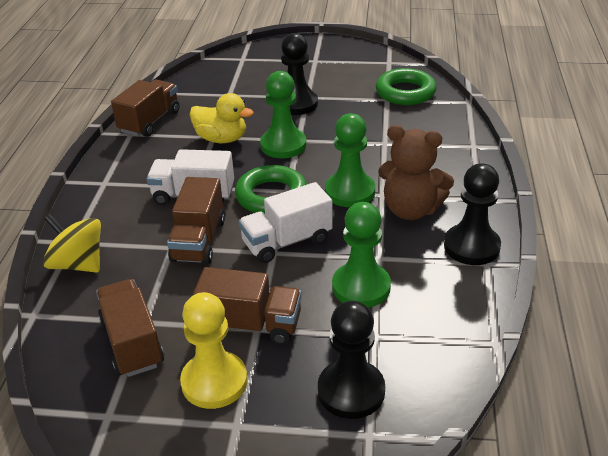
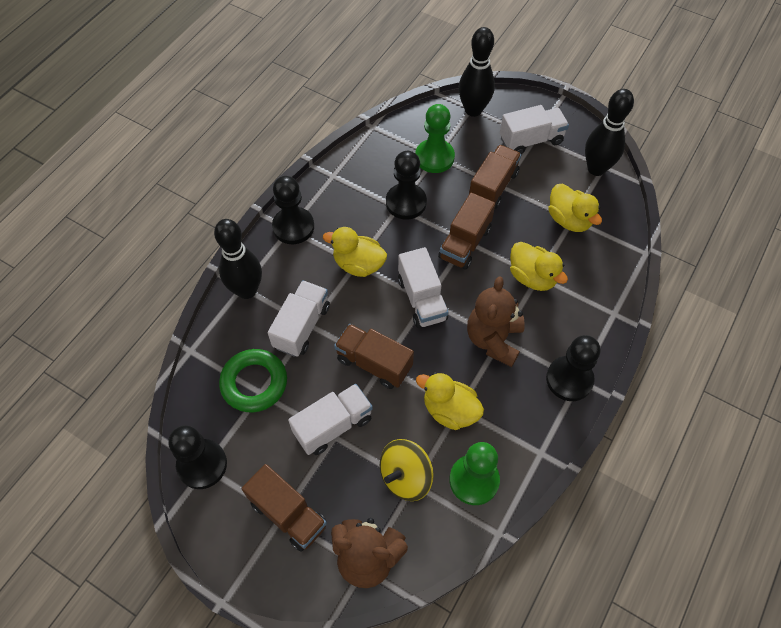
black bowling pin: none = 0 -> [214,219,262,299] [459,27,495,117] [585,89,634,176] = 3
black pawn: [281,33,318,115] [318,301,385,419] [444,163,501,265] = 3 -> [168,425,227,489] [272,176,314,244] [386,151,427,219] [546,335,601,401] = 4
brown teddy bear: [378,125,454,220] = 1 -> [331,518,408,588] [467,276,524,367] = 2
green pawn: [260,71,306,158] [325,113,375,207] [332,202,391,308] = 3 -> [415,104,455,173] [449,442,500,505] = 2
green ring: [235,165,307,214] [376,68,437,105] = 2 -> [219,349,287,412] = 1
white truck: [147,149,234,205] [238,182,333,263] = 2 -> [268,280,330,357] [288,384,373,455] [398,247,448,328] [500,105,569,154] = 4
yellow duck: [189,93,254,143] = 1 -> [323,227,387,277] [416,372,484,430] [510,242,568,291] [548,184,602,232] = 4
yellow pawn: [180,292,248,409] = 1 -> none = 0

